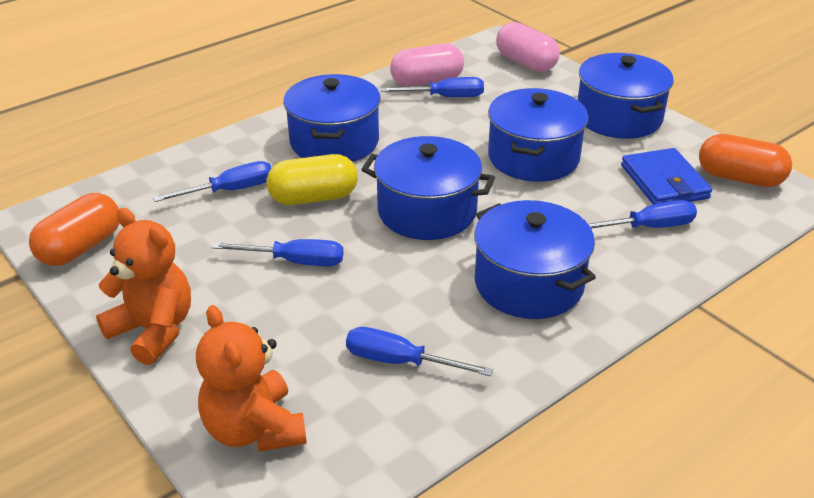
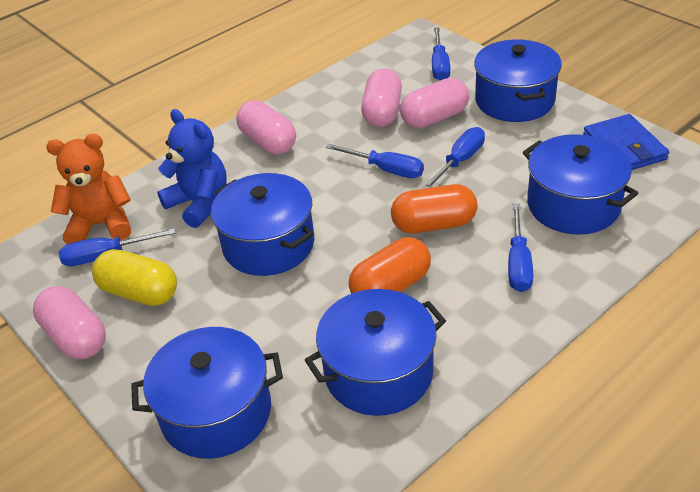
blue teddy bear: none = 0 -> [157,109,227,228] = 1
orange teddy bear: [96,208,191,365] [196,305,307,452] = 2 -> [46,134,131,244] = 1
pink capsule: [390,44,464,87] [496,22,560,72] = 2 -> [33,286,106,359] [236,100,296,154] [361,68,402,127] [400,78,469,128] = 4

